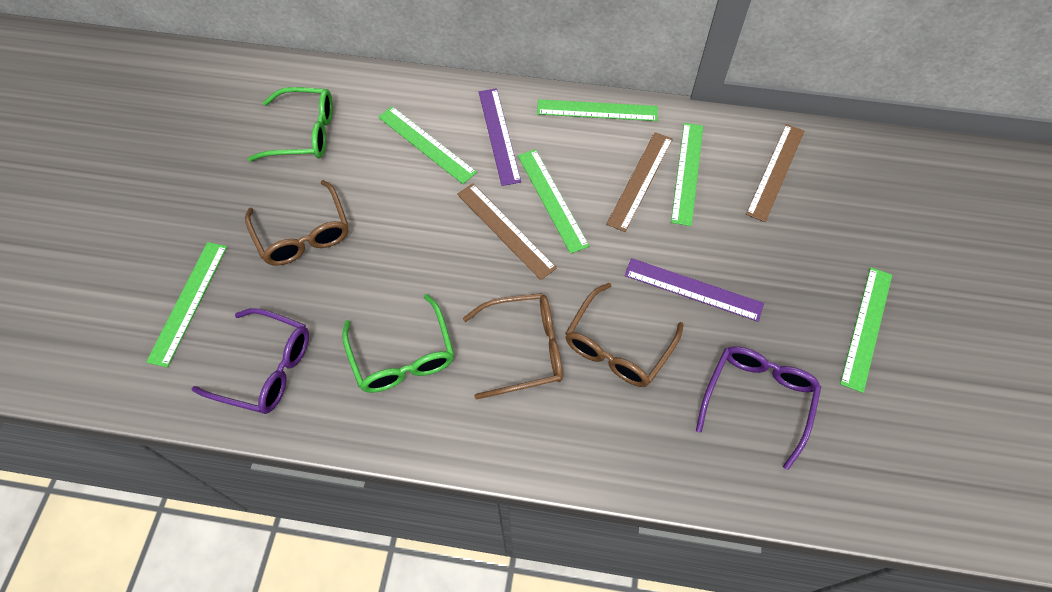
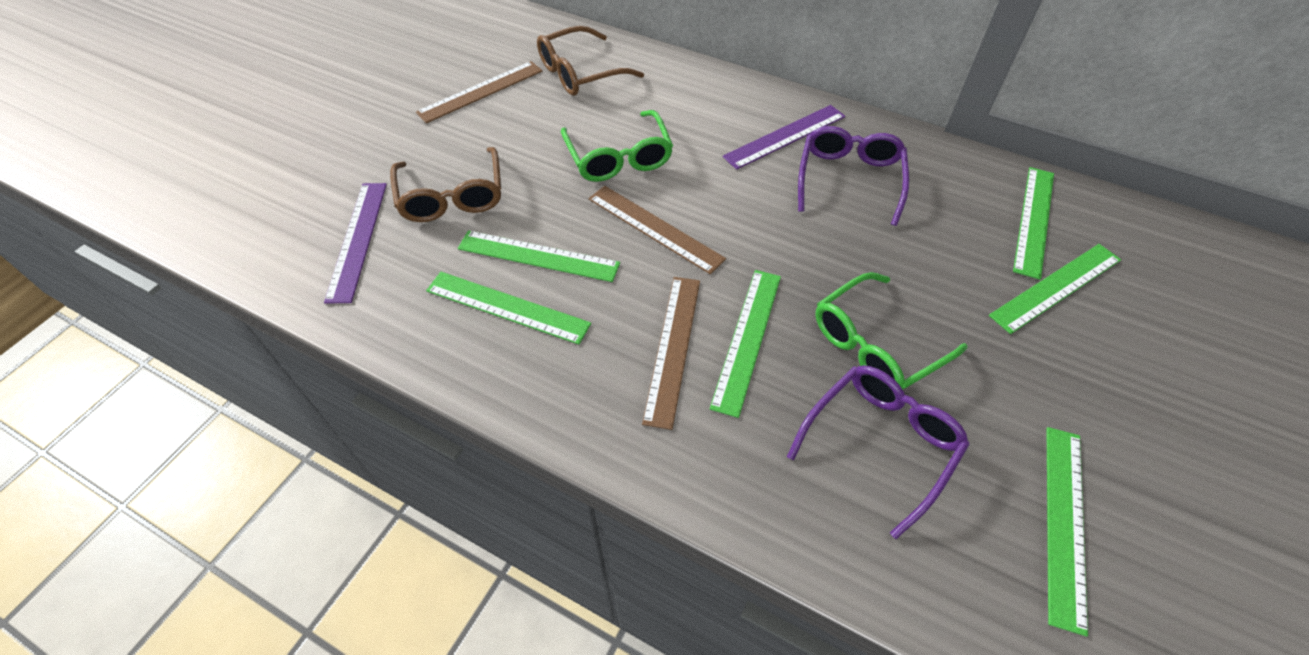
brown glasses: [245,180,348,266] [463,293,563,400] [565,283,684,387] = 3 -> [390,147,501,222] [537,26,644,96] = 2

